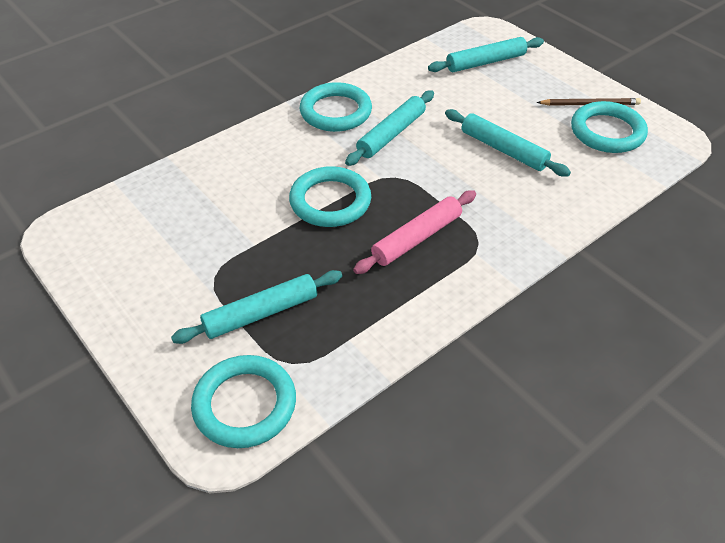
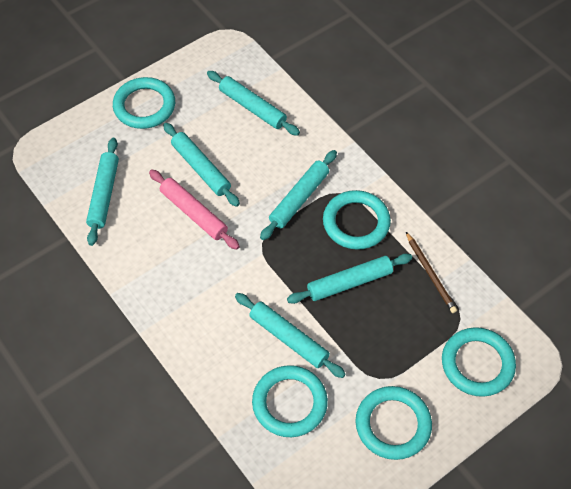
turquoise ring: [191,355,296,448] [289,166,371,227] [300,82,372,132] [571,101,648,153] = 4 -> [113,77,175,129] [252,365,328,437] [323,190,391,250] [355,386,432,460] [442,327,516,397] = 5
turquoise rolling pin: [171,270,342,344] [345,90,434,166] [428,37,544,72] [445,109,571,177] = 4 -> [86,138,119,246] [163,123,240,207] [207,71,300,136] [235,293,346,378] [260,150,337,240] [287,254,412,304] = 6

